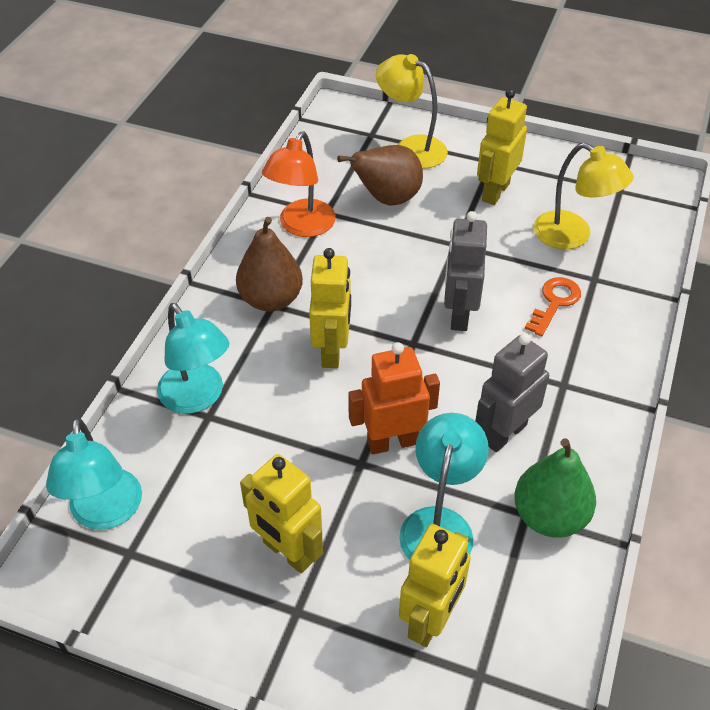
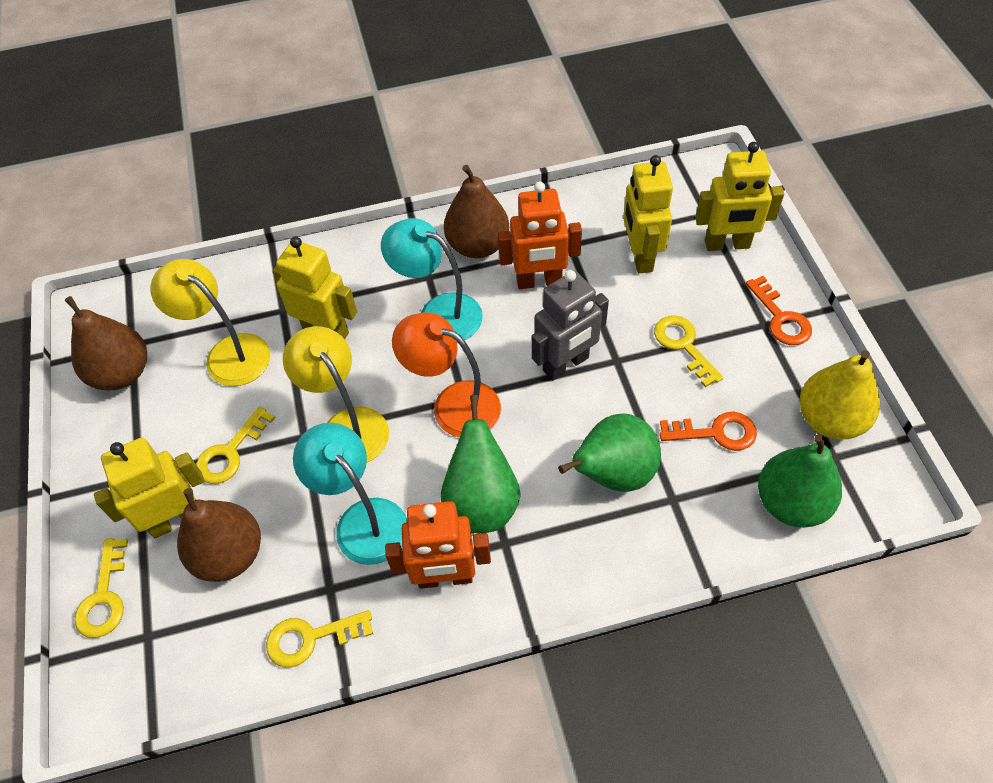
brown pear: [236,217,303,312] [337,145,423,205] = 2 -> [65,296,147,390] [177,488,261,582] [444,165,509,258] = 3
green pear: [514,438,596,538] = 1 -> [441,395,521,533] [558,413,661,492] [758,434,842,528] = 3
grey robot: [444,211,487,331] [475,333,549,452] = 2 -> [532,270,609,381] = 1
orange key: [525,277,581,336] = 1 -> [660,412,757,451] [746,276,812,345] = 2
orange robot: [348,342,440,454] = 1 -> [385,501,491,589] [498,182,582,289] = 2
turquoise lamp: [46,418,142,530] [157,303,229,414] [399,413,489,560] = 3 -> [293,423,407,565] [381,218,483,340] = 2
yellow key: none = 0 -> [75,538,128,638] [196,406,275,484] [266,610,373,667] [654,315,723,387] = 4
yellow pear: none = 0 -> [800,350,880,440] = 1

